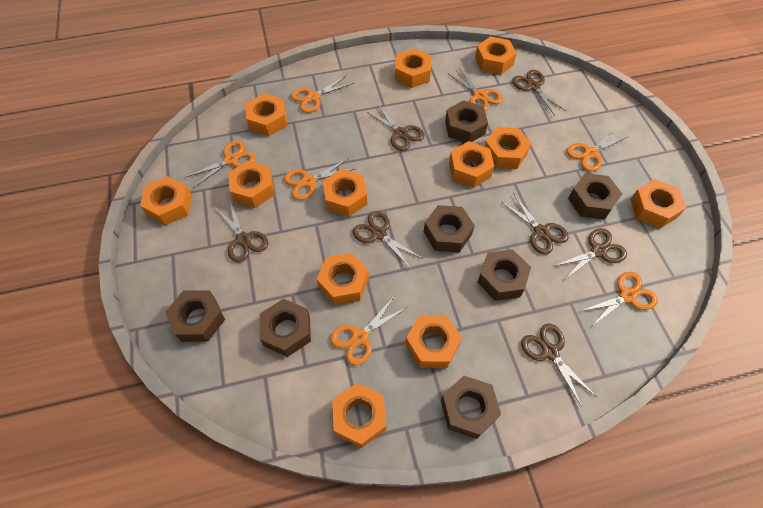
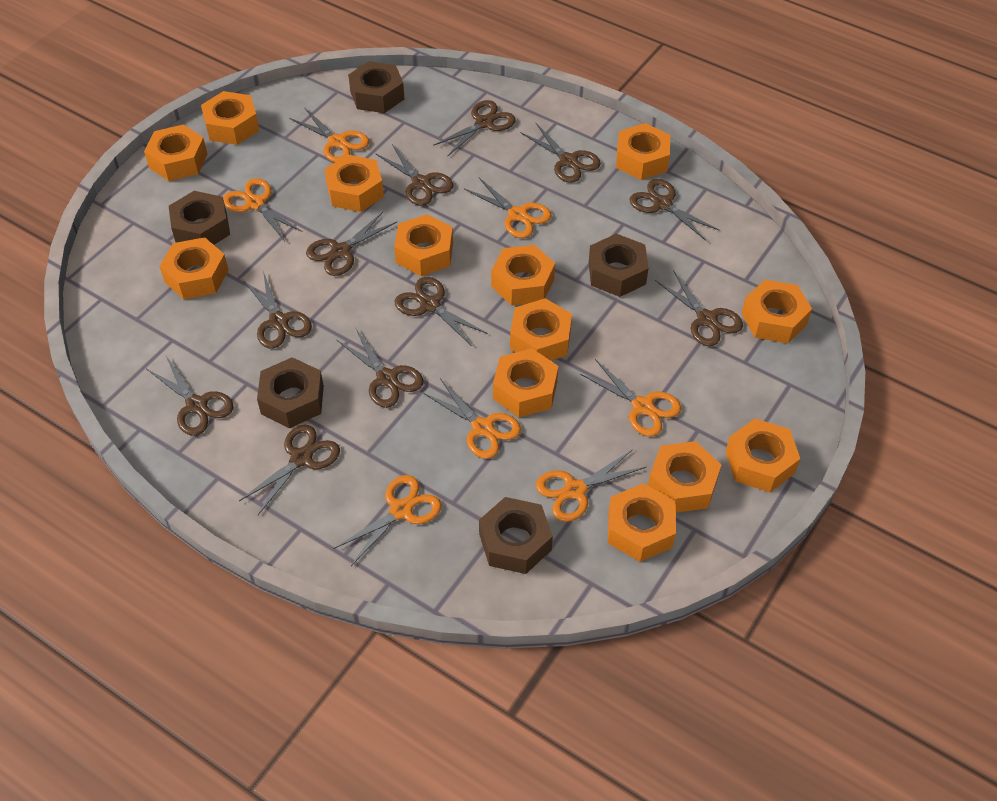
brown nut: [165,290,225,342] [260,299,311,357] [424,205,475,253] [441,376,501,439] [445,100,488,143] [477,249,531,301] [568,173,622,219] = 7 -> [169,191,230,245] [257,357,324,428] [348,61,404,113] [479,497,553,574] [589,234,649,297] = 5
brown scissors: [216,201,268,263] [353,211,423,270] [366,105,425,151] [501,193,569,255] [512,70,566,116] [521,324,597,407] [554,228,627,279] = 7 -> [147,356,234,436] [239,424,340,515] [242,271,312,348] [306,212,397,276] [337,329,423,408] [375,144,453,206] [394,277,488,346] [433,100,516,156] [520,123,601,183] [629,179,720,241] [655,270,743,346] = 11
orange nut: [140,176,192,225] [228,161,274,208] [246,94,287,136] [317,253,369,305] [323,169,367,217] [332,383,386,448] [395,48,431,88] [405,315,462,368] [449,141,494,188] [475,37,517,75] [484,127,531,169] [630,179,686,228] = 12 -> [144,125,207,181] [159,237,228,299] [201,91,259,145] [325,155,384,212] [394,214,453,276] [491,245,555,306] [493,348,558,417] [510,298,572,361] [608,483,676,562] [616,123,670,180] [648,441,721,513] [726,418,800,492] [741,280,812,343] = 13

